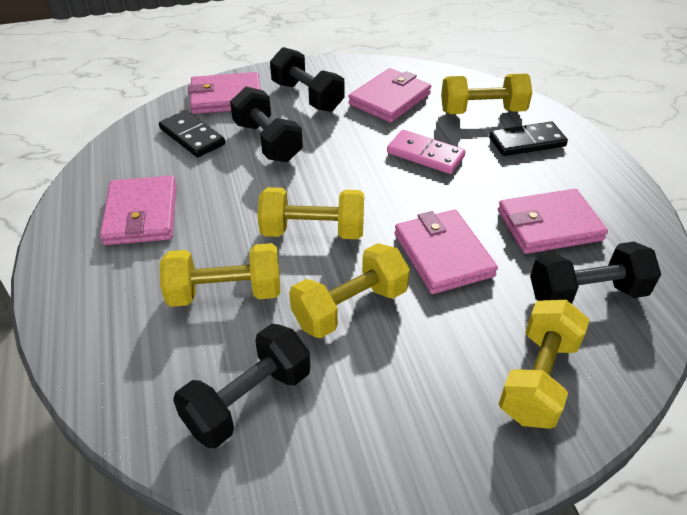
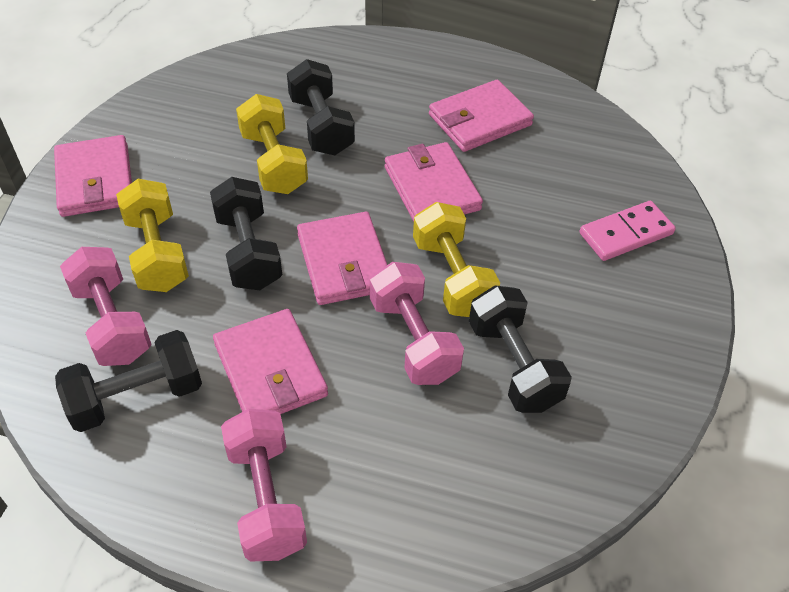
black domino: [159,110,225,158] [489,122,568,156] = 2 -> none = 0
pink dumbbell: none = 0 -> [60,247,152,366] [221,409,307,562] [370,262,464,385] = 3
yellow dumbbell: [160,243,280,307] [257,187,364,239] [289,243,410,338] [441,74,532,114] [499,300,589,429] = 5 -> [116,179,189,292] [236,94,308,194] [413,202,500,317] = 3

